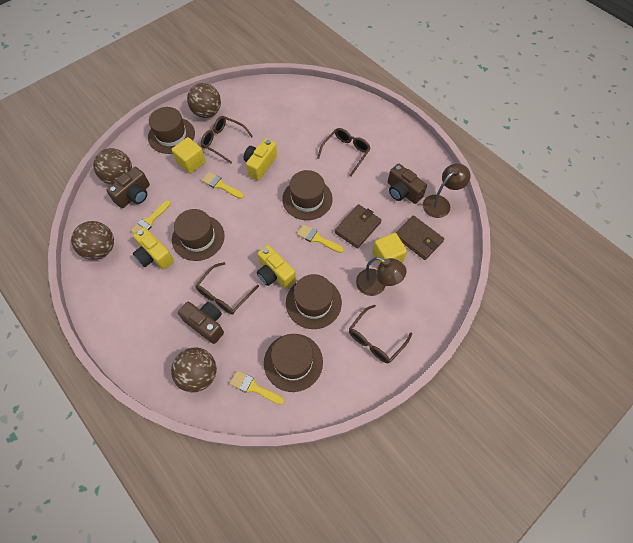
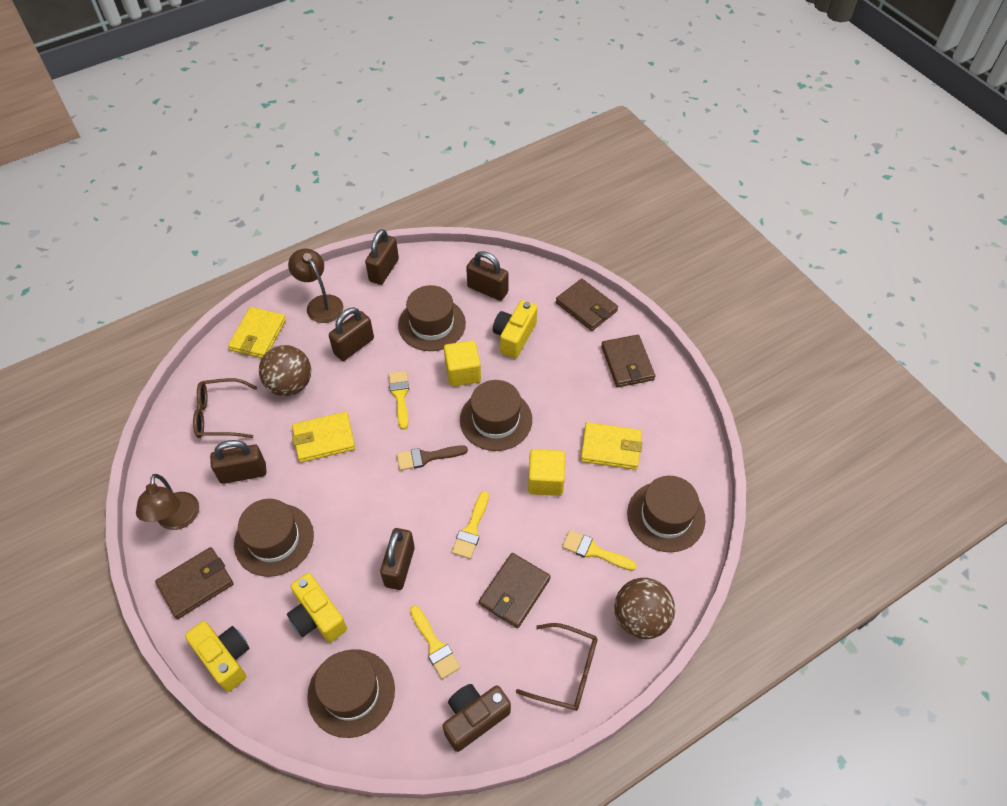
brown ball: [71,221,114,260] [93,148,132,185] [171,348,217,392] [187,83,221,118] = 4 -> [259,345,311,396] [614,578,675,639] = 2
brown brush: none = 0 -> [397,445,468,471] = 1
brown camera: [106,167,150,208] [178,302,224,344] [388,164,427,204] = 3 -> [443,684,511,752] = 1
brown glasses: [195,262,259,315] [201,116,253,163] [317,128,371,176] [349,305,412,363] = 4 -> [193,378,257,438] [516,623,597,711] = 2
brown padlock: none = 0 -> [210,440,267,484] [329,307,374,361] [365,229,399,285] [380,528,415,590] [466,251,508,301] = 5
brown wallet: [334,204,381,249] [395,215,444,260] = 2 -> [155,547,234,619] [479,553,551,628] [556,279,618,331] [601,335,655,387] = 4
yellow wallet: none = 0 -> [228,307,286,358] [292,412,355,463] [581,422,642,470] = 3

